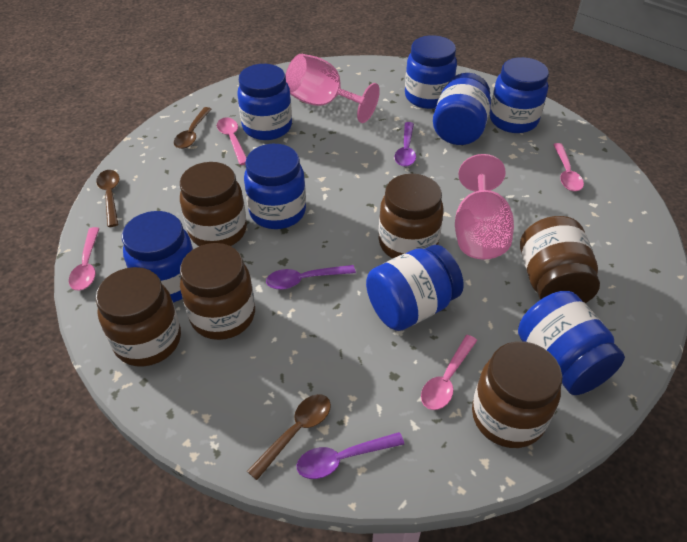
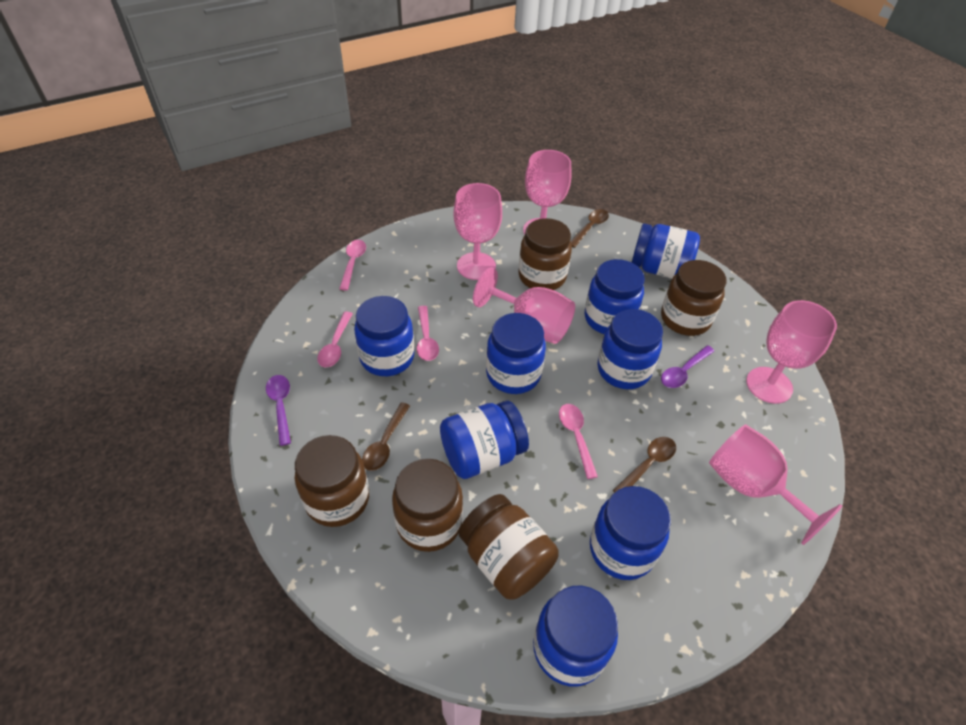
brown jar: [96,267,181,367] [180,162,247,246] [180,243,255,340] [379,174,444,258] [472,341,562,448] [520,216,600,303] = 6 -> [295,435,369,527] [392,459,463,552] [459,494,559,600] [518,218,572,290] [661,260,726,336] = 5
pink goblet: [286,54,380,123] [455,154,514,260] = 2 -> [454,183,502,280] [473,268,575,344] [523,150,571,234] [709,424,842,545] [746,300,837,404] = 5
purple spoon: [266,265,356,290] [297,432,404,479] [395,122,416,167] = 3 -> [266,375,291,446] [661,345,714,388] = 2

